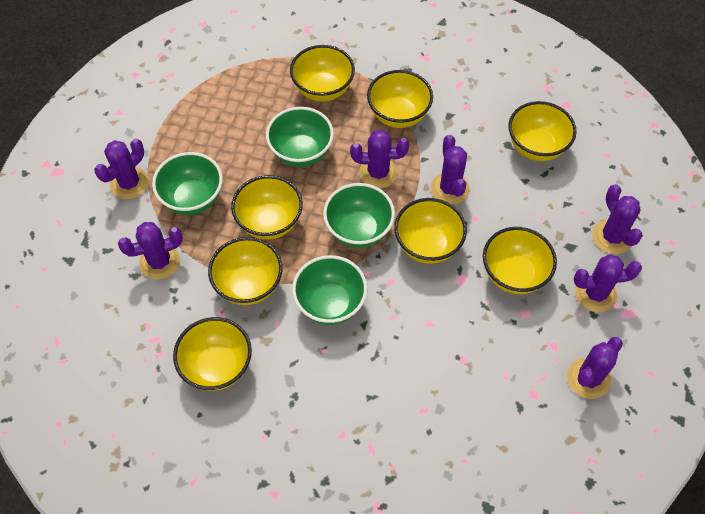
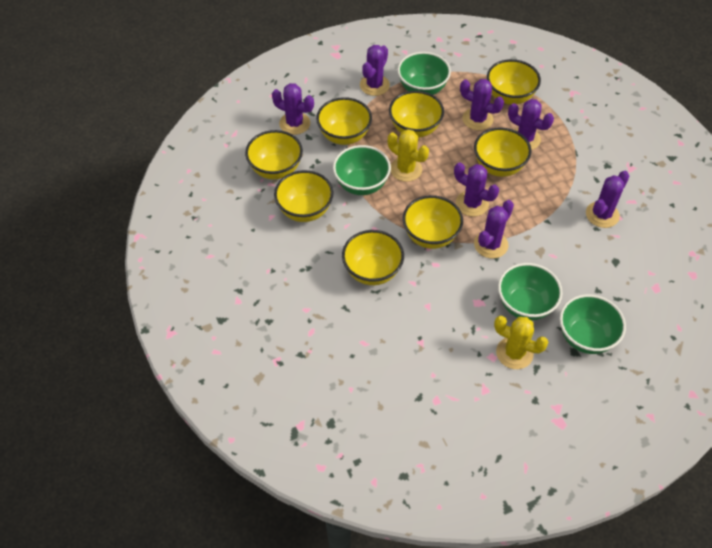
yellow cactus: none = 0 -> [388,129,429,182] [494,316,548,369] = 2

